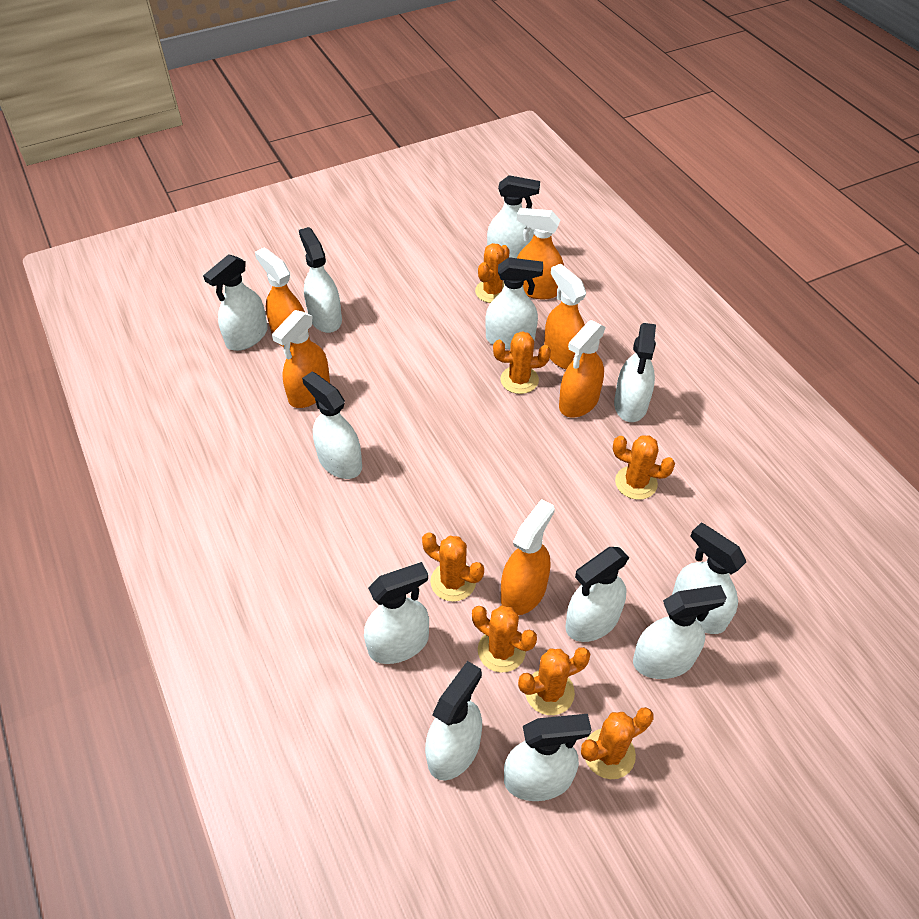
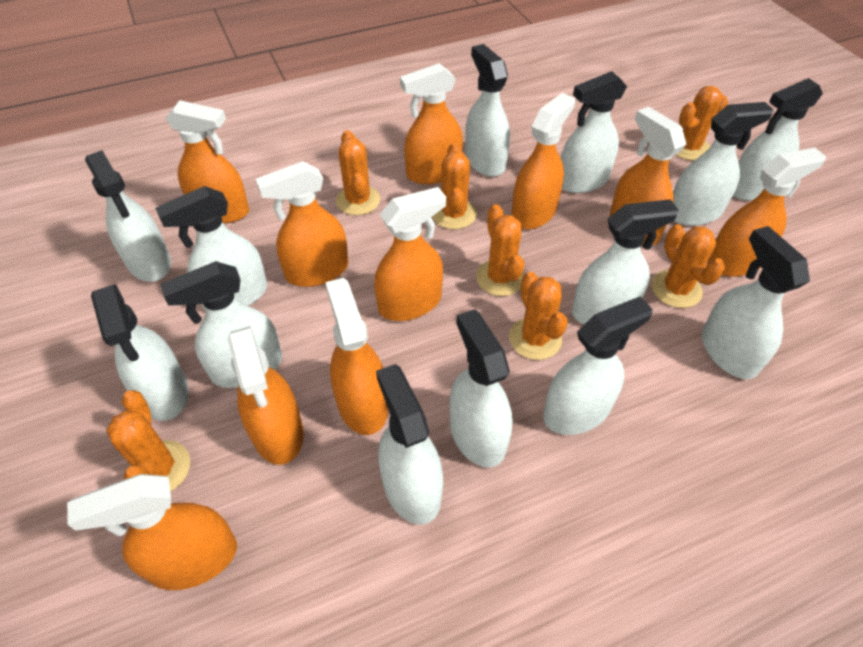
orange spray bottle: [255,247,310,349] [272,310,330,408] [501,499,555,615] [517,208,564,300] [544,264,586,369] [559,320,606,418] = 6 -> [67,474,237,590] [165,100,249,223] [228,326,304,465] [256,161,348,287] [325,278,388,435] [374,187,446,321] [400,63,463,184] [511,93,575,229] [610,106,686,245] [708,147,826,277] = 10
white spray bottle: [203,254,268,351] [299,227,342,333] [302,372,362,479] [364,562,429,664] [425,661,482,781] [485,257,543,349] [487,175,540,258] [504,714,592,801] [565,547,629,642] [614,323,656,422] [633,585,727,679] [672,523,746,634] = 12 -> [85,150,171,282] [91,284,188,421] [155,186,267,310] [160,261,282,388] [376,364,443,525] [450,309,512,468] [465,44,510,177] [543,297,653,435] [561,71,627,193] [572,199,679,324] [673,102,774,226] [702,226,810,379] [733,78,823,201] = 13

